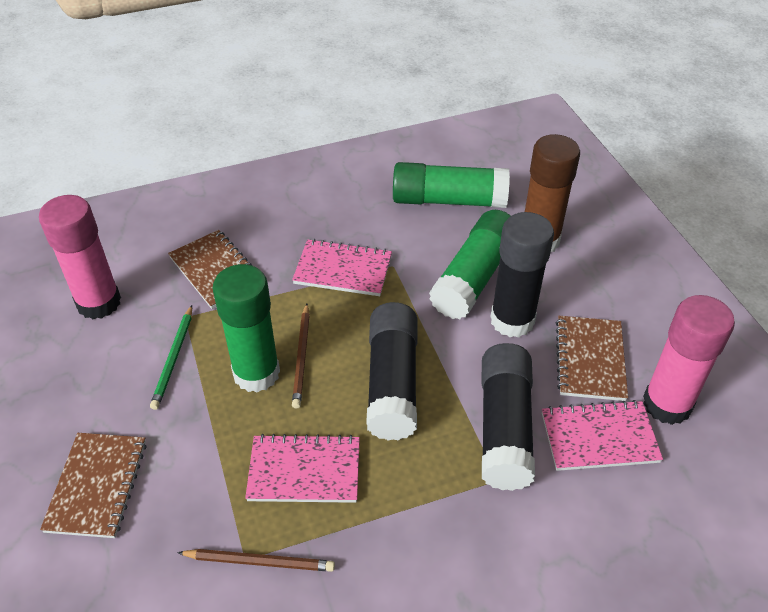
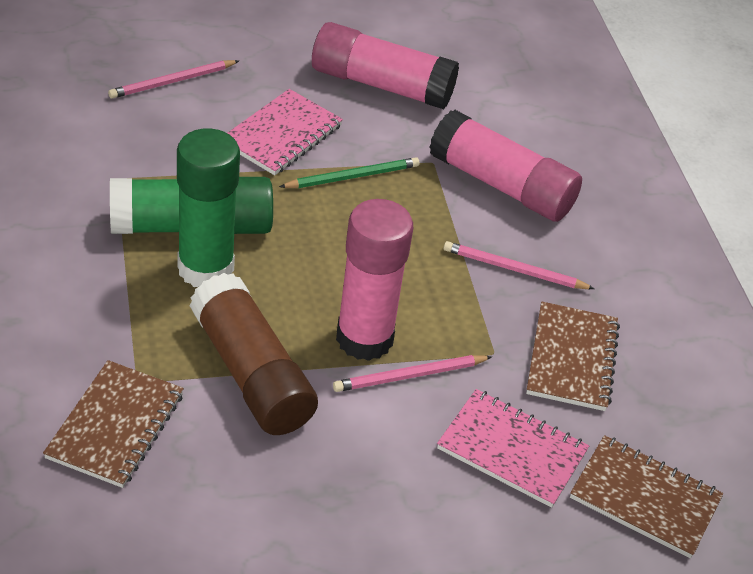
black glue stick: [366,302,418,441] [481,343,535,491] [490,212,554,338] = 3 -> none = 0
brown pencil: [177,549,335,572] [292,304,310,409] = 2 -> none = 0
green glue stick: [213,264,280,393] [393,162,510,208] [429,210,511,319] = 3 -> [110,177,273,234] [177,128,240,287] = 2
pink glue stick: [39,195,121,319] [643,295,735,425] = 2 -> [312,22,459,109] [336,199,413,361] [429,110,582,222] = 3
pink notebook: [245,434,360,503] [292,239,392,296] [542,400,663,471] = 3 -> [228,89,343,175] [437,389,589,508] = 2
pink pencil: none = 0 -> [108,60,239,99] [333,355,492,392] [444,241,595,289] = 3

